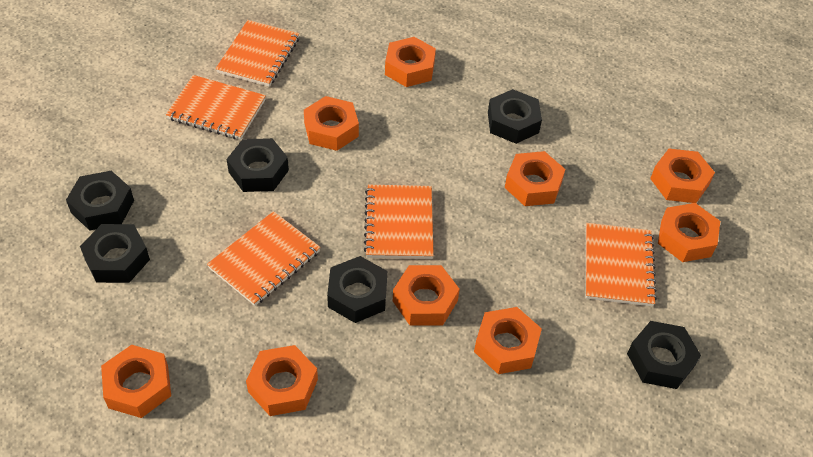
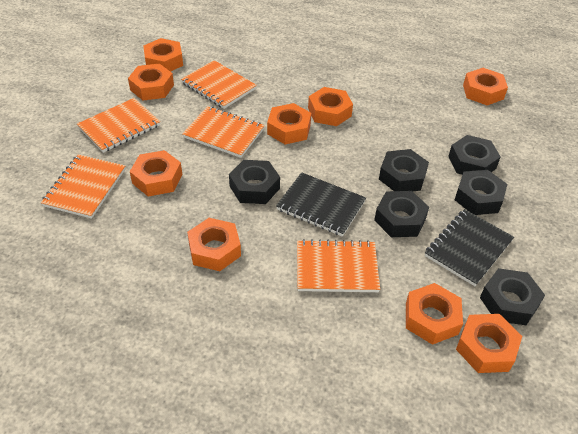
black notebook: none = 0 -> [276,172,366,237] [425,209,514,286] = 2

